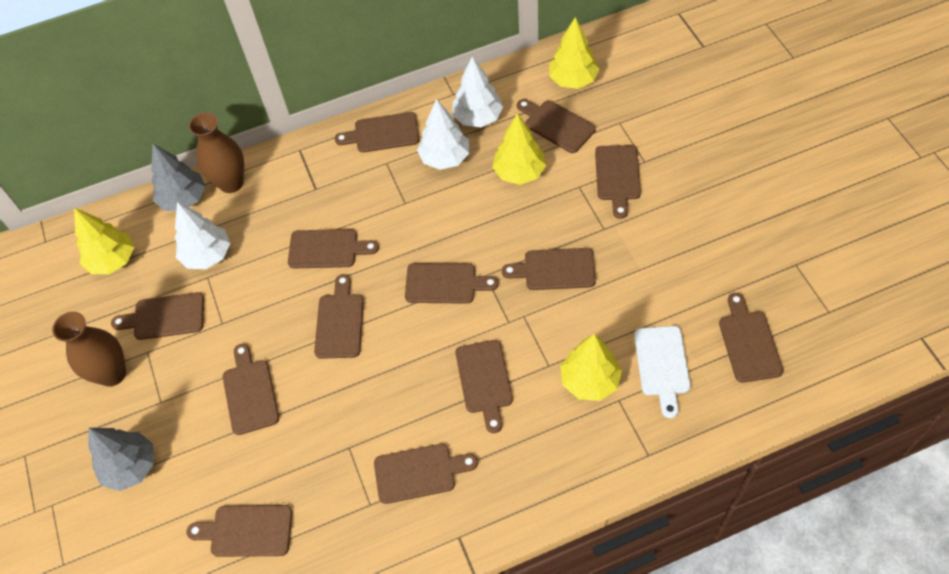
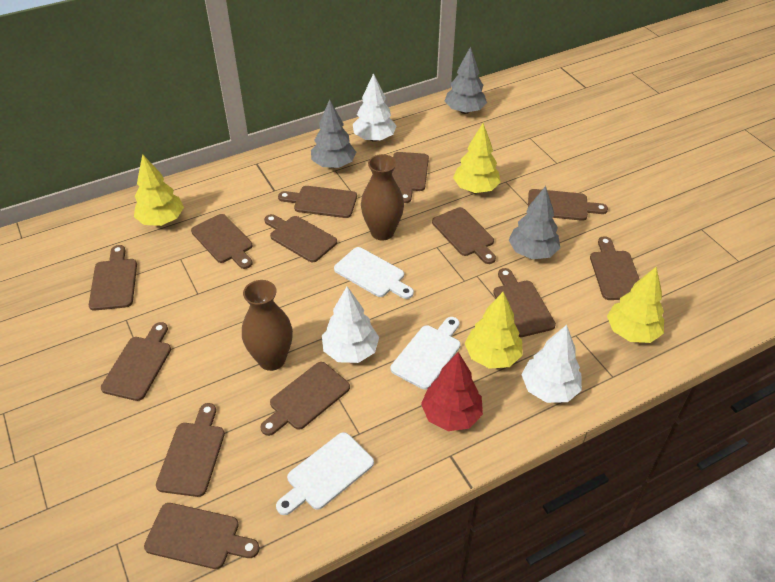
grey tree: [89,428,154,491] [151,144,206,211] = 2 -> [311,99,356,168] [445,46,487,114] [509,186,560,259] = 3
red tree: none = 0 -> [421,352,483,431] = 1
white cutting board: [634,326,691,418] = 1 -> [276,432,374,515] [334,247,414,299] [391,317,461,390] = 3

